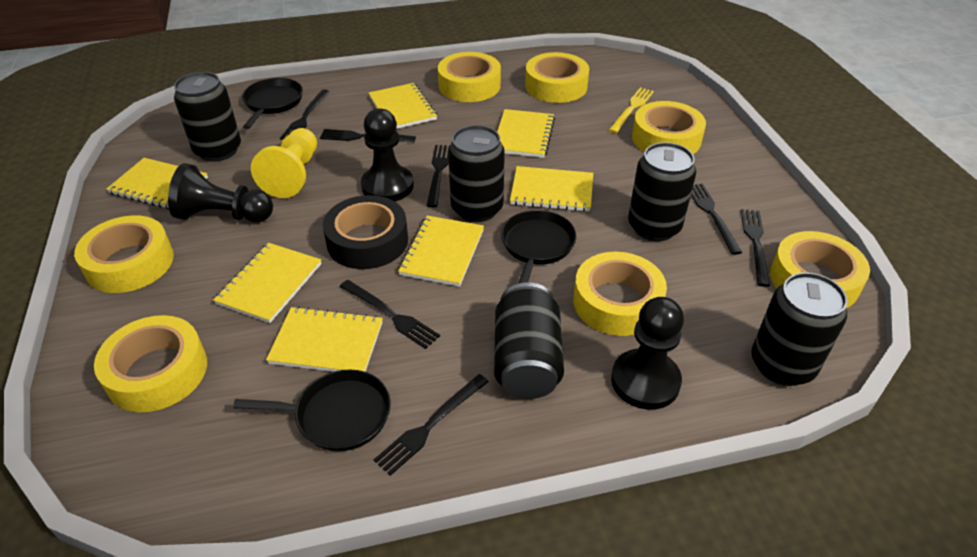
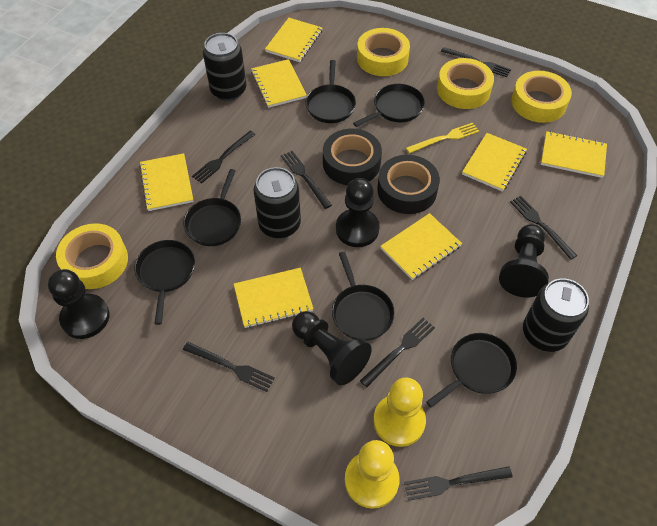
black can: [174,72,241,162] [448,125,505,222] [494,283,564,399] [628,142,696,241] [751,272,848,386] = 5 -> [203,33,247,101] [253,167,301,239] [523,278,589,352] = 3
black pan: [233,369,391,451] [242,78,303,129] [501,210,577,284] = 3 -> [135,240,195,325] [183,169,241,246] [305,60,356,123] [332,252,395,341] [353,84,425,127] [426,333,517,408] = 6
black pawn: [168,163,273,222] [361,109,414,201] [611,297,684,410] = 3 -> [48,269,109,339] [292,311,372,385] [336,178,380,247] [499,224,549,298] = 4
black tape: [323,195,408,269] = 1 -> [323,129,382,185] [377,155,440,214] = 2
yellow pawn: [251,128,317,198] = 1 -> [345,440,400,509] [373,377,426,447] = 2
yellow tape: [74,215,174,293] [94,315,207,412] [438,52,501,102] [525,52,589,103] [573,252,667,336] [632,101,706,154] [770,231,870,308] = 7 -> [56,223,128,289] [357,28,410,76] [437,58,494,109] [511,71,572,123] = 4

